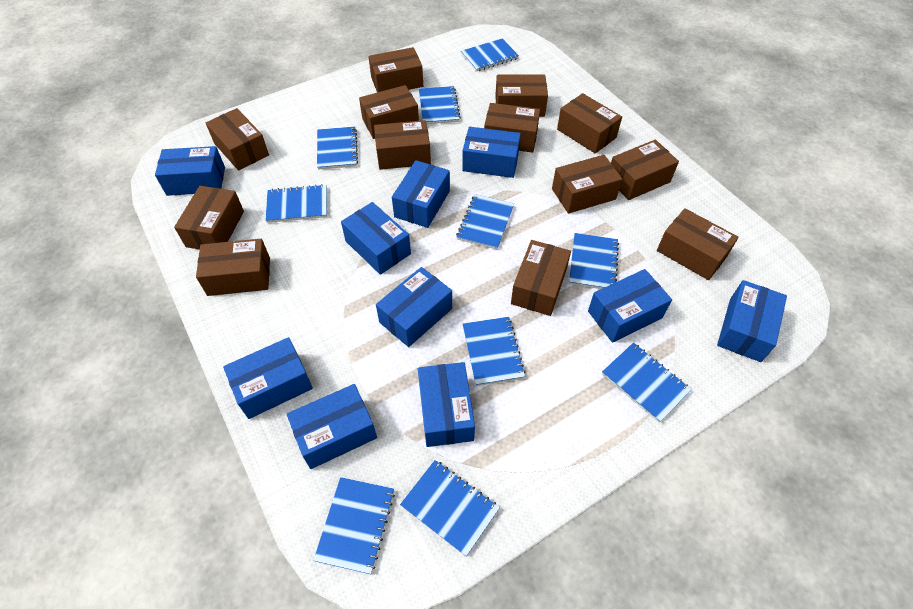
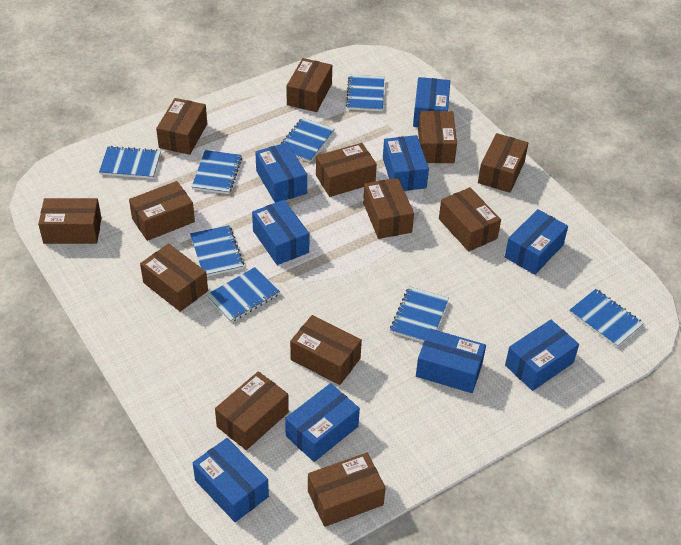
blue box: [155,146,225,196] [223,337,313,419] [287,384,377,469] [341,202,411,275] [376,267,452,347] [392,160,450,228] [418,362,475,447] [462,127,521,178] [588,269,672,343] [717,280,787,362] = 10 -> [193,438,269,522] [252,200,309,265] [255,143,307,203] [285,383,360,462] [383,135,429,191] [413,77,450,127] [416,329,486,393] [505,209,568,275] [505,320,579,391] = 9
blue notebook: [266,184,327,223] [313,477,395,574] [317,126,358,170] [400,460,500,556] [419,86,461,124] [456,194,514,249] [461,38,519,72] [463,317,526,386] [569,233,619,289] [602,343,692,423] = 10 -> [99,146,161,179] [190,225,244,276] [192,150,242,194] [206,267,280,322] [281,117,334,162] [346,75,384,111] [390,286,449,342] [569,289,644,348] = 8

